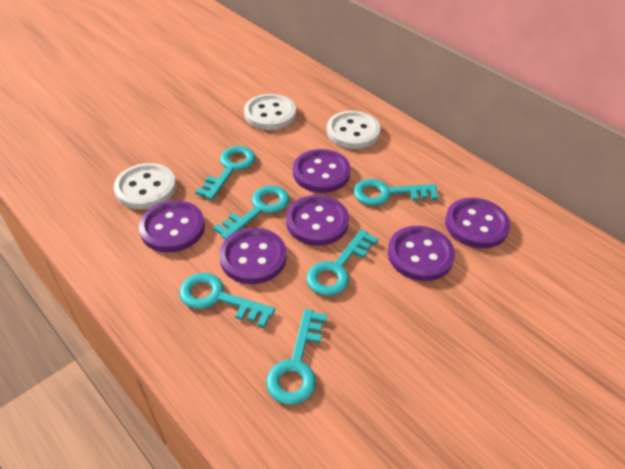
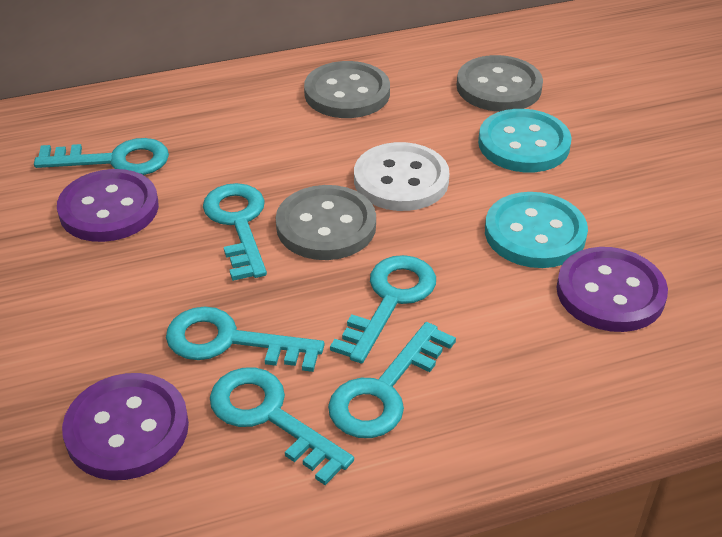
grey button: none = 0 -> [276,185,376,260] [304,61,390,118] [457,55,543,112] = 3
purple button: [139,200,205,253] [219,228,287,284] [286,195,349,246] [293,149,351,193] [388,226,455,281] [445,198,510,248] = 6 -> [57,169,159,242] [62,373,189,480] [557,247,668,332] = 3
turquoise button: none = 0 -> [478,109,572,172] [485,192,588,268] = 2
white button: [114,163,176,209] [244,94,296,130] [327,111,380,149] = 3 -> [354,142,450,211] = 1

